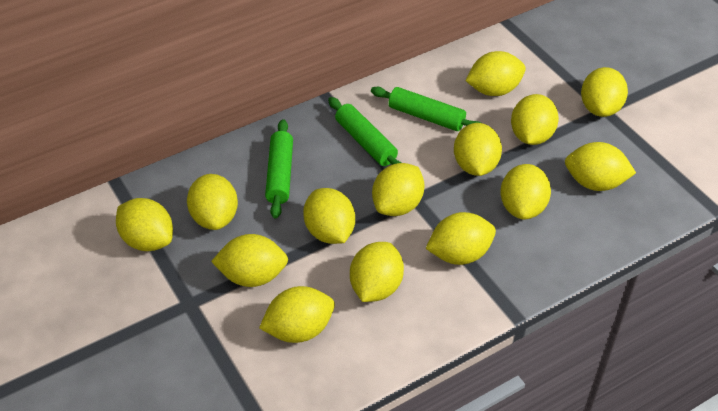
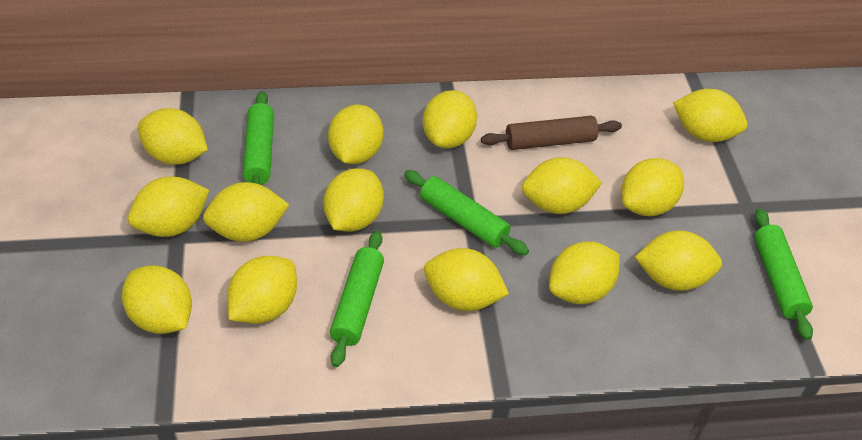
brown rolling pin: none = 0 -> [481,116,622,150] = 1
green rolling pin: [265,119,293,219] [328,97,402,166] [371,87,481,131] = 3 -> [243,91,274,185] [330,231,384,367] [404,170,529,255] [754,208,813,340] = 4

